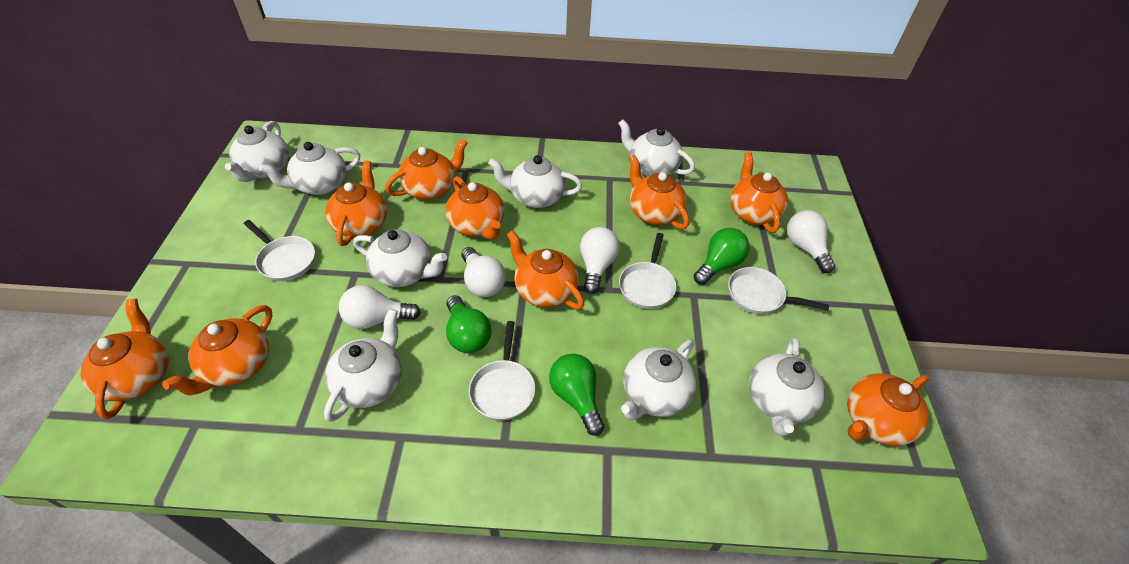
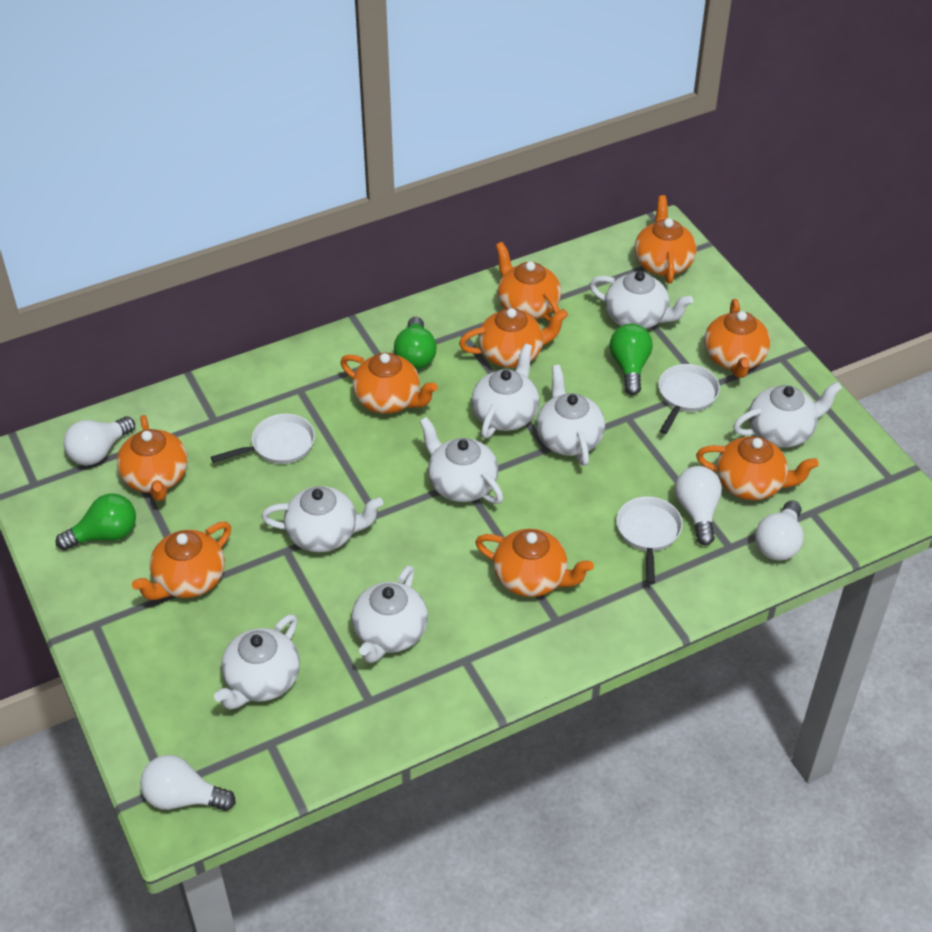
white pan: [244,220,315,281] [469,321,535,421] [619,233,676,309] [728,267,829,314] = 4 -> [211,414,315,464] [616,496,683,584] [658,364,720,434] = 3

